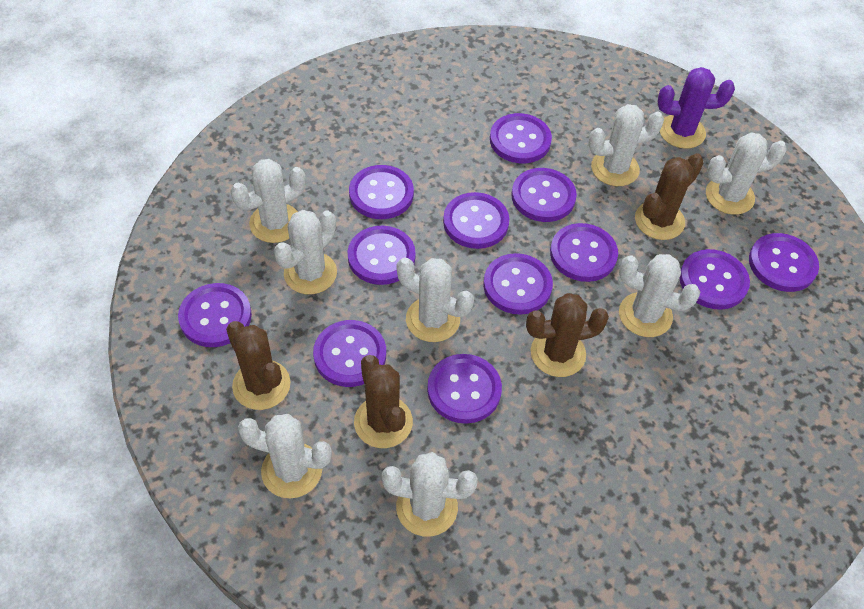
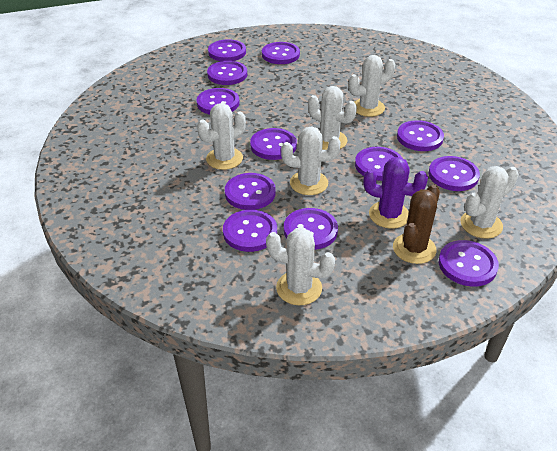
brown cactus: [226,321,291,410] [354,355,413,448] [526,293,609,377] [635,153,704,240] = 4 -> [393,184,440,264] = 1
white cactus: [230,159,306,243] [238,414,332,498] [274,210,337,294] [381,452,478,537] [397,257,474,342] [588,104,664,186] [619,254,700,337] [706,132,787,215] = 8 -> [197,103,246,170] [266,228,335,305] [281,126,340,195] [308,86,357,150] [349,55,395,117] [460,166,519,239] = 6

